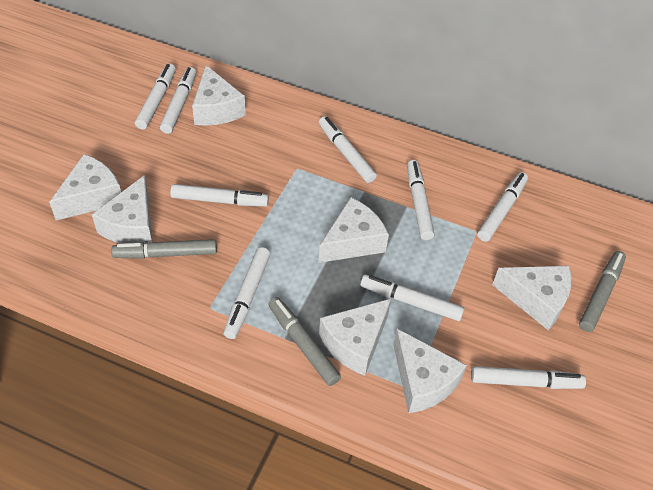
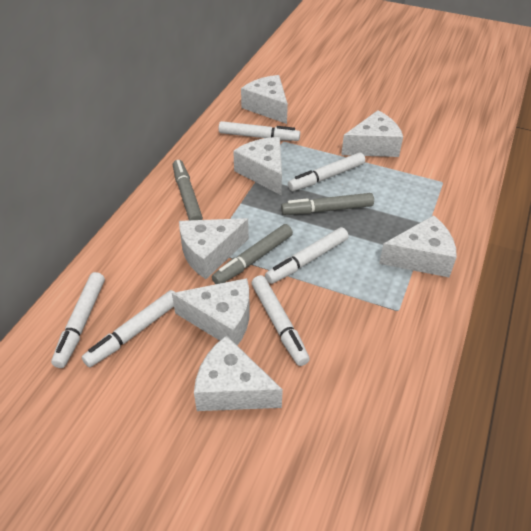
white marker: [135,64,176,130] [160,67,196,134] [170,184,269,206] [223,247,270,339] [319,116,377,183] [360,275,464,321] [407,160,434,240] [471,366,586,389] [477,172,528,242] = 9 -> [51,272,105,368] [82,290,174,367] [218,121,300,141] [252,275,310,366] [265,227,349,284] [288,152,365,191] = 6

